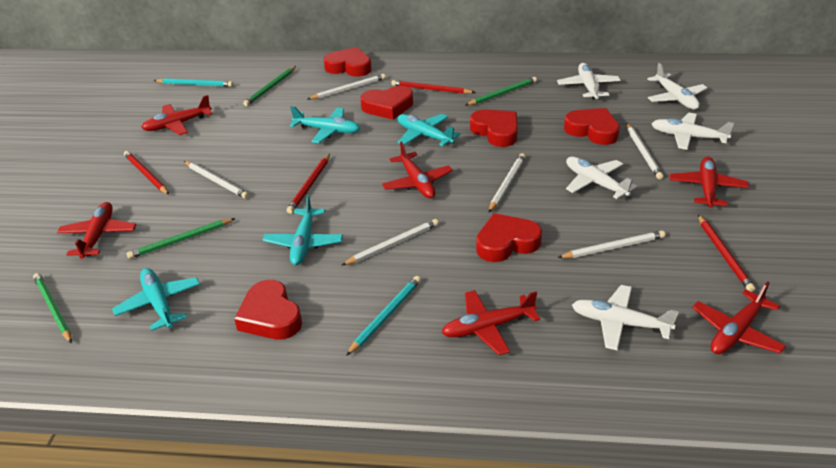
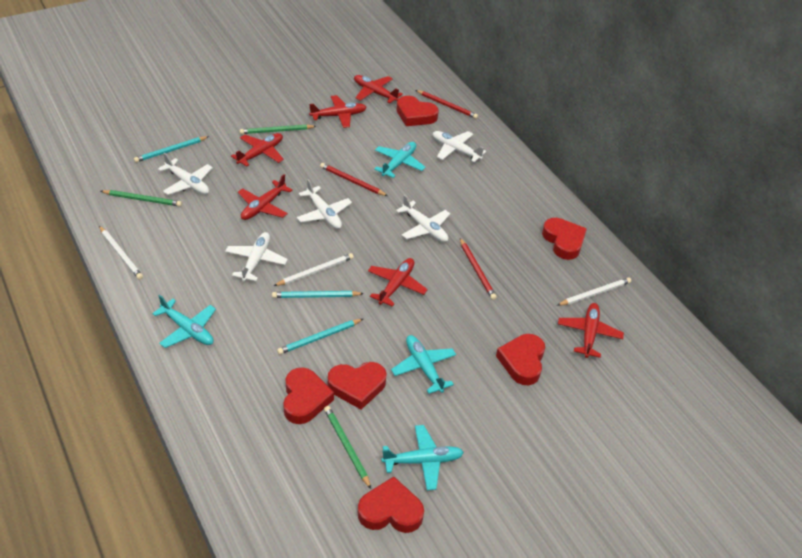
green pencil: [33,273,72,343] [127,218,236,259] [243,66,296,106] [466,77,537,105] = 4 -> [101,190,182,207] [240,125,316,134] [324,406,371,489] = 3
red pencil: [124,151,169,194] [287,154,330,214] [391,80,475,94] [698,215,755,292] = 4 -> [320,163,388,196] [416,90,478,119] [460,238,497,300] = 3
turquoise pencil: [154,78,233,87] [346,276,421,356] = 2 -> [134,136,209,163] [272,291,364,298] [277,319,363,355] = 3
white pencil: [184,161,249,199] [308,74,386,100] [342,219,439,265] [489,153,526,212] [557,230,665,258] [627,124,663,179] = 6 -> [99,226,143,280] [274,253,354,286] [557,277,631,306] = 3

